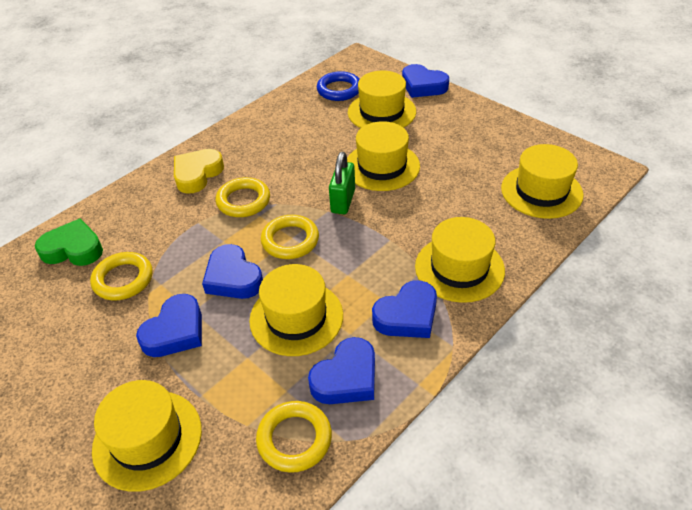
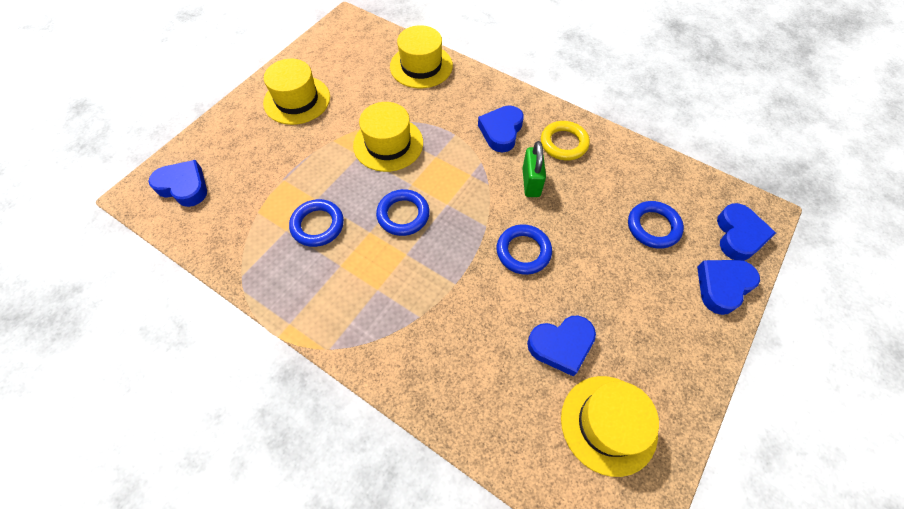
blue ring: [317,71,360,101] = 1 -> [289,199,344,247] [376,189,430,236] [497,224,552,275] [628,201,684,249] = 4
green heart: [35,218,103,266] = 1 -> none = 0
yellow hat: [92,380,202,492] [249,264,343,356] [347,121,420,191] [348,71,416,128] [415,217,505,303] [501,144,584,219] = 6 -> [263,59,330,125] [353,102,423,172] [390,25,453,88] [561,376,659,477] = 4
yellow heart: [174,149,224,194] = 1 -> none = 0
yellow ring: [90,252,153,300] [216,177,270,217] [256,401,332,473] [261,215,319,259] = 4 -> [541,121,590,160] = 1

